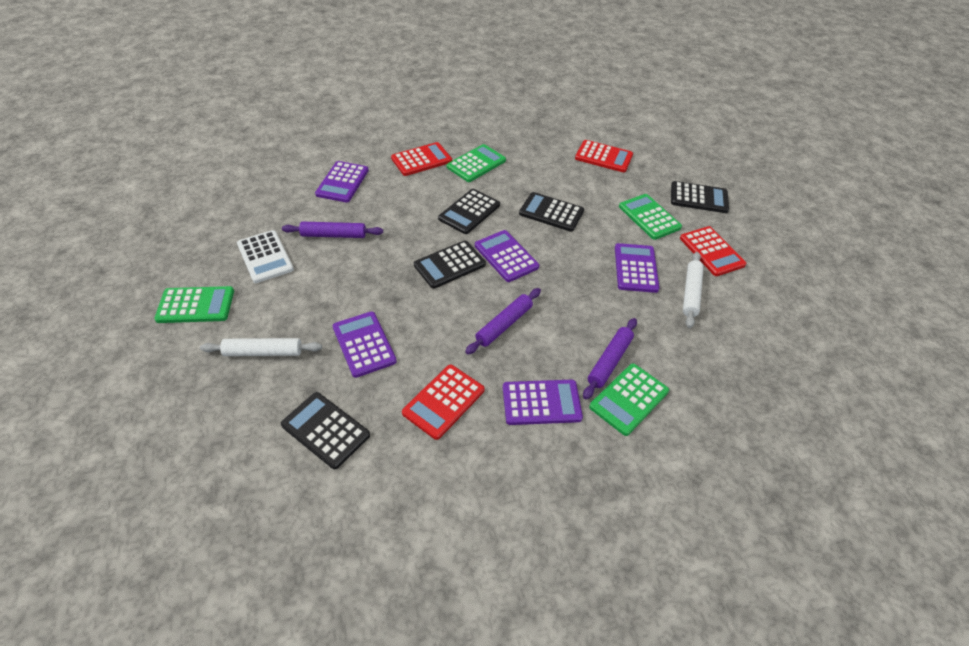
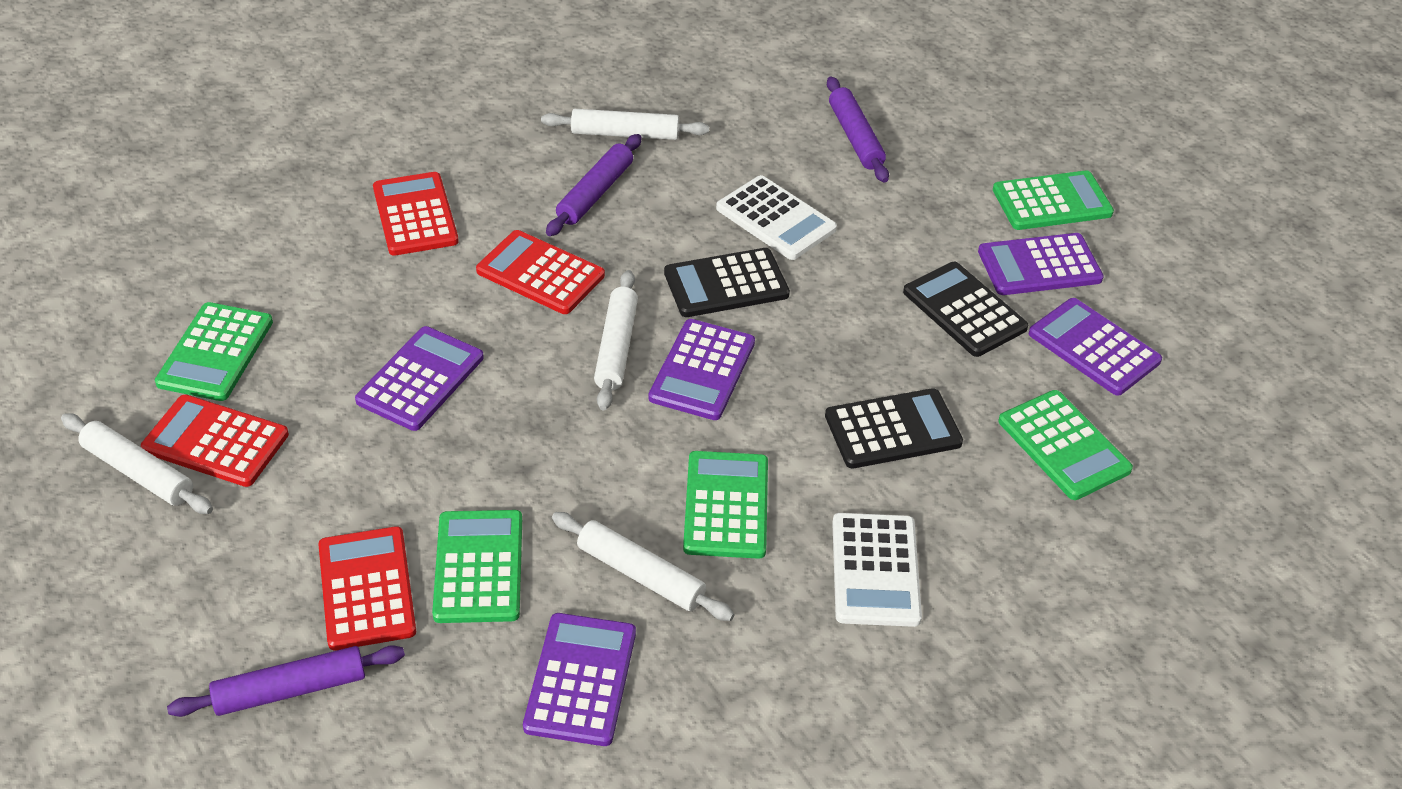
black calculator: [281,392,370,469] [414,241,486,289] [438,189,500,234] [519,192,584,232] [671,181,729,213] = 5 -> [664,248,790,317] [825,388,963,469] [903,262,1028,357] = 3
green calculator: [154,286,234,323] [447,144,506,182] [589,363,669,436] [619,194,682,240] = 4 -> [155,302,273,401] [432,510,522,623] [683,451,768,559] [993,170,1114,230] [998,390,1133,500] = 5
white calculator: [237,230,294,283] = 1 -> [716,175,837,260] [832,513,922,627] = 2
white rolling pin: [200,338,322,356] [683,252,704,328] = 2 -> [61,414,213,514] [541,109,709,140] [552,512,734,621] [594,270,638,410] = 4

